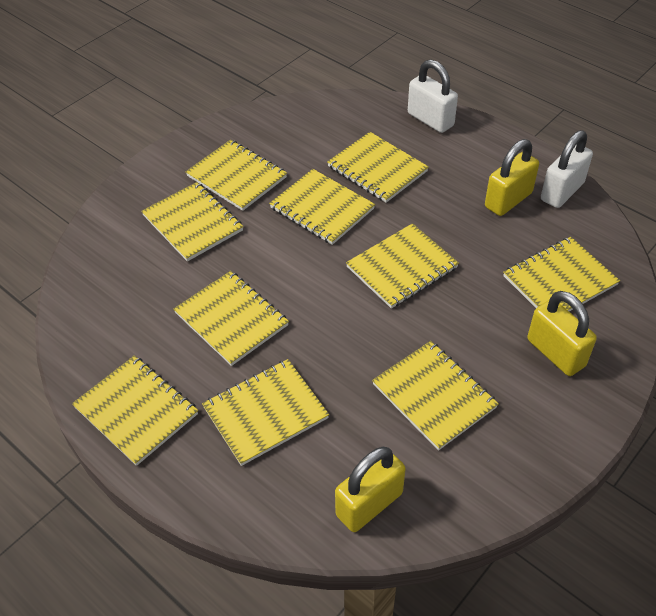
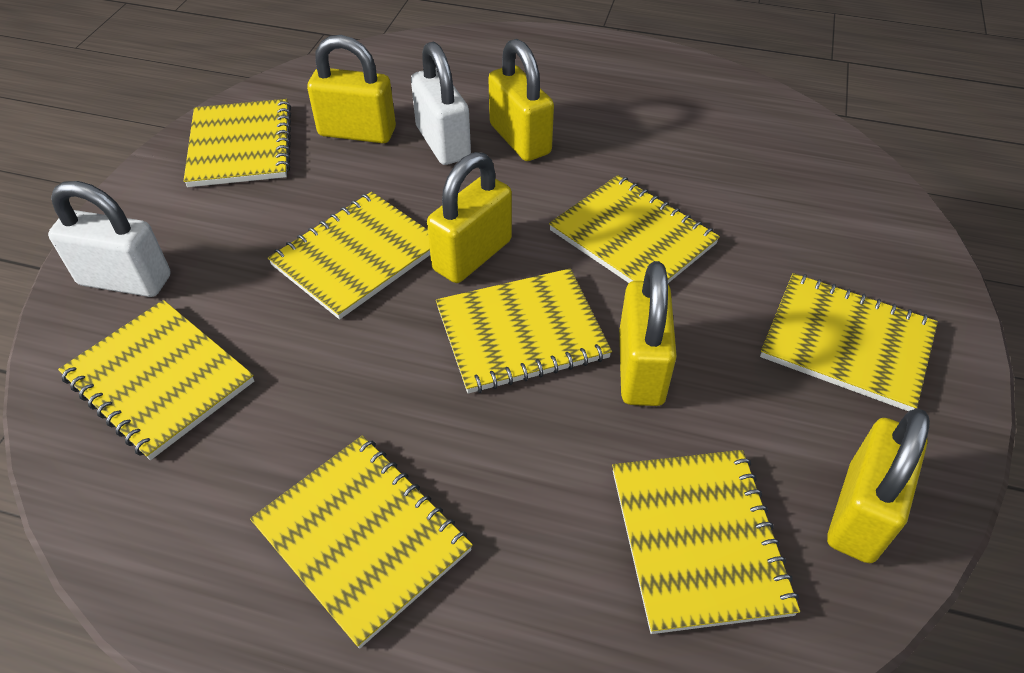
yellow notebook: [72,355,198,466] [141,182,243,262] [174,271,289,366] [185,140,287,211] [202,359,329,466] [269,169,375,245] [327,132,429,203] [346,223,459,309] [372,341,499,451] [503,237,620,312] = 10 -> [58,300,254,460] [184,99,291,187] [250,435,473,649] [268,192,430,319] [436,268,612,394] [549,175,720,283] [612,450,800,634] [760,273,938,411] = 8
yellow padlock: [335,447,406,532] [485,139,539,216] [527,291,597,376] = 3 -> [307,35,396,143] [427,152,512,283] [488,39,554,161] [619,261,677,406] [827,409,930,563] = 5

